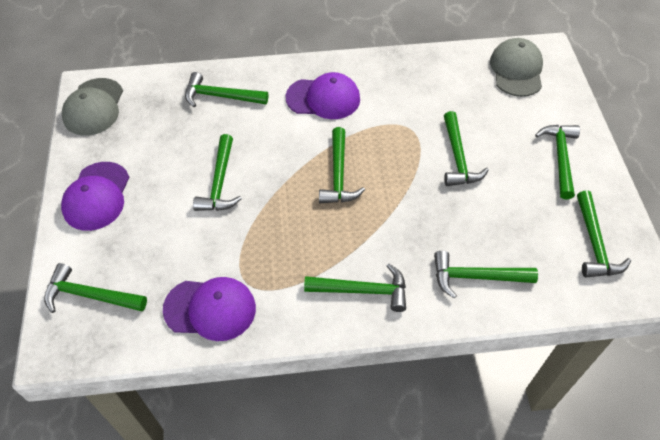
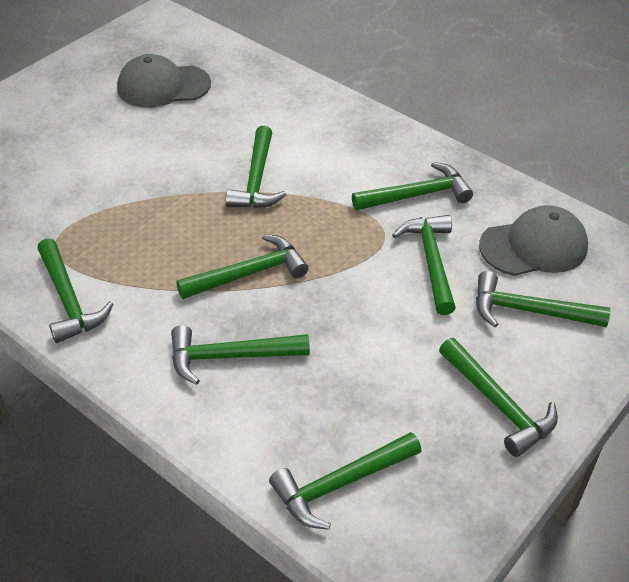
purple cap: [61,162,129,231] [163,277,256,341] [286,72,360,119] = 3 -> none = 0

